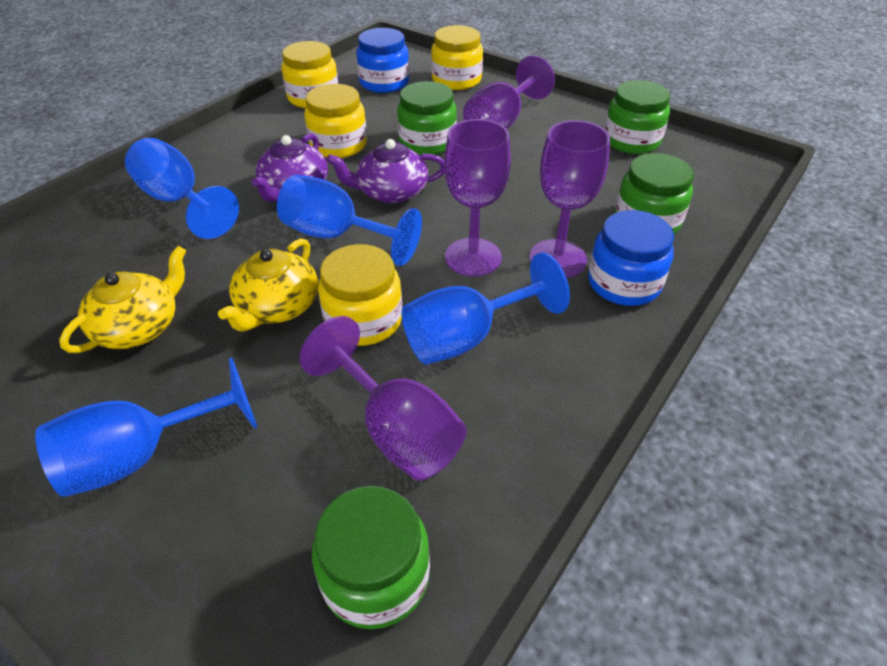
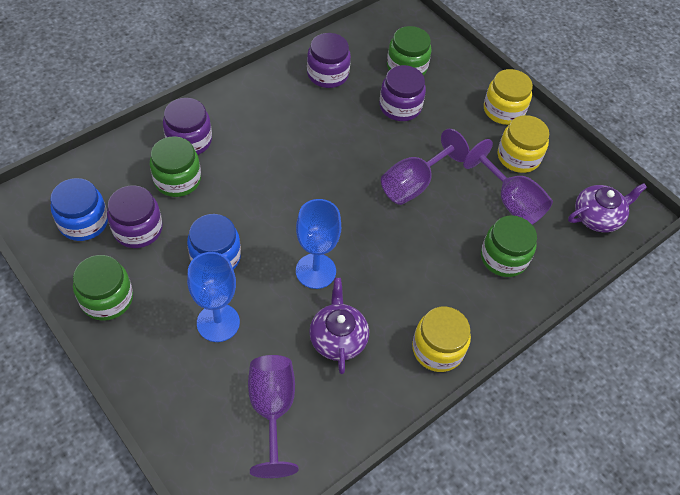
blue goblet: [35,358,258,497] [125,138,239,239] [277,175,422,266] [401,252,570,365] = 4 -> [187,252,240,342] [296,199,341,289] = 2
purple goblet: [299,316,466,481] [444,119,511,276] [463,55,555,129] [529,120,610,278] = 4 -> [248,355,299,478] [381,129,470,205] [463,139,553,225] = 3
purple jar: none = 0 -> [107,185,163,248] [163,98,212,155] [307,33,351,88] [379,65,426,121] = 4
yellow jar: [281,41,338,108] [304,84,367,158] [318,244,402,346] [431,25,483,90] = 4 -> [412,307,471,372] [484,69,533,125] [498,115,549,173] = 3
yellow teapot: [59,246,187,353] [218,238,318,332] = 2 -> none = 0

